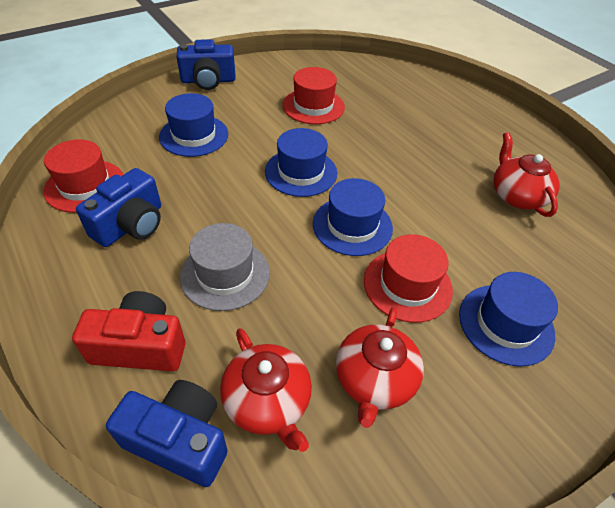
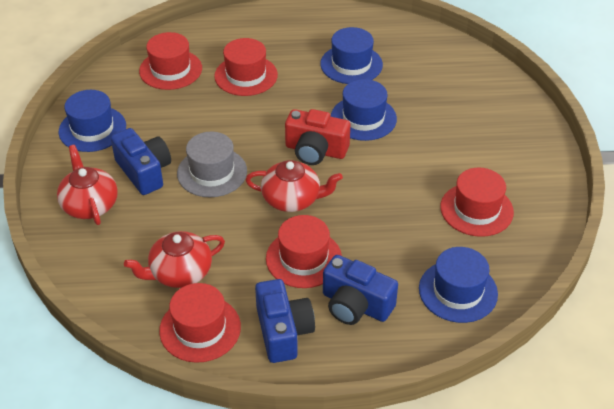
red hat: [43,140,123,213] [282,67,345,124] [364,234,453,323] = 3 -> [139,32,202,90] [159,283,241,363] [214,38,278,96] [266,215,342,288] [440,168,514,237] = 5

